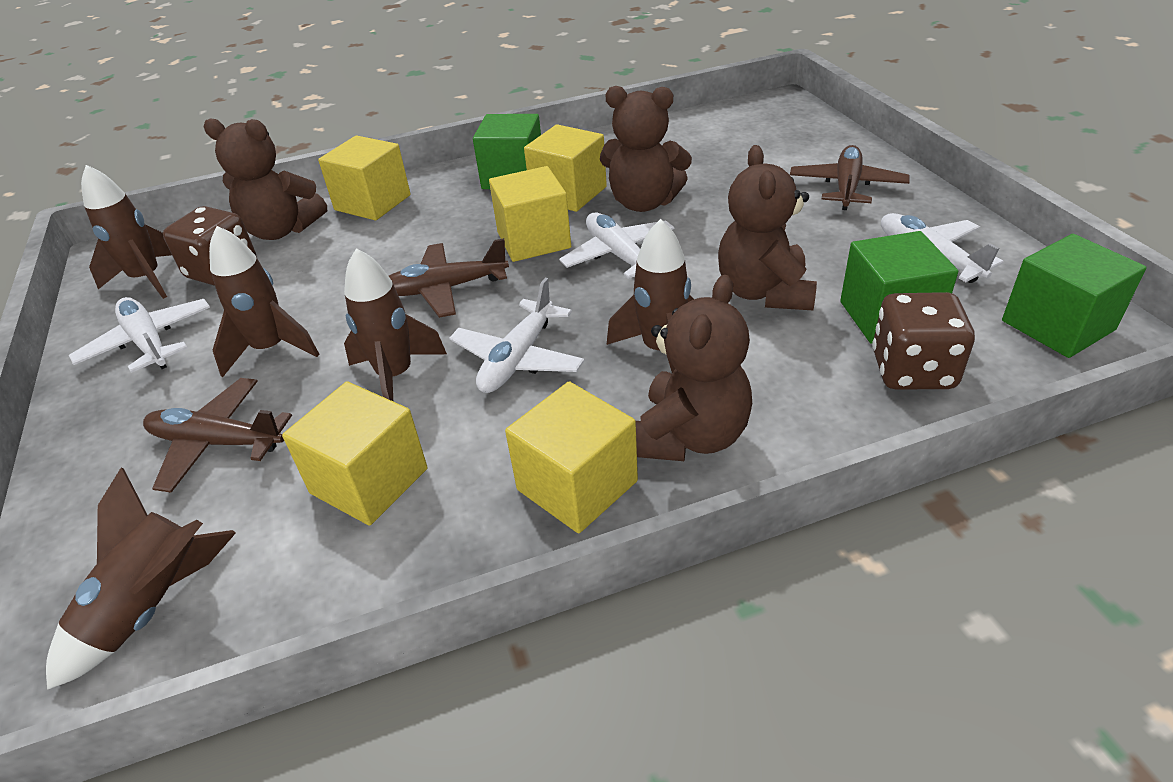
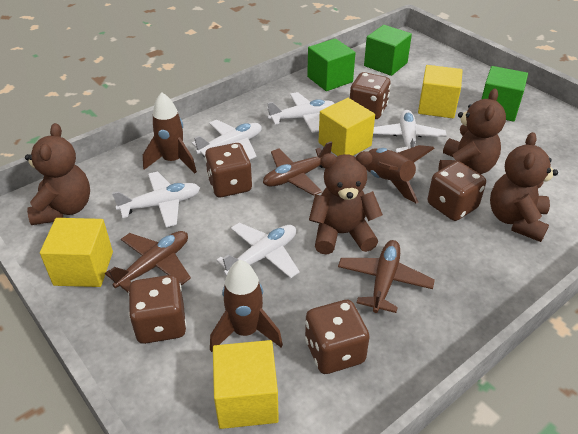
brown dice: [163,206,257,286] [872,292,975,389] = 2 -> [128,275,187,344] [205,143,252,197] [305,300,370,374] [350,72,391,119] [428,161,486,221] = 5
brown rocket: [46,467,236,690] [81,165,172,299] [209,226,319,377] [344,248,447,401] [606,219,694,373] = 5 -> [143,92,197,173] [210,260,283,352] [365,145,435,204] = 3
white plane: [69,297,210,373] [449,277,585,393] [559,212,674,279] [881,213,1004,283] = 4 -> [112,171,200,227] [192,120,262,160] [216,223,300,278] [267,92,335,133] [373,110,447,153] = 5
yellow cube: [282,381,428,526] [318,135,411,221] [489,166,571,262] [505,381,638,533] [524,124,607,212] = 5 -> [40,218,113,287] [213,340,279,429] [319,98,375,156] [418,65,463,118] = 4

